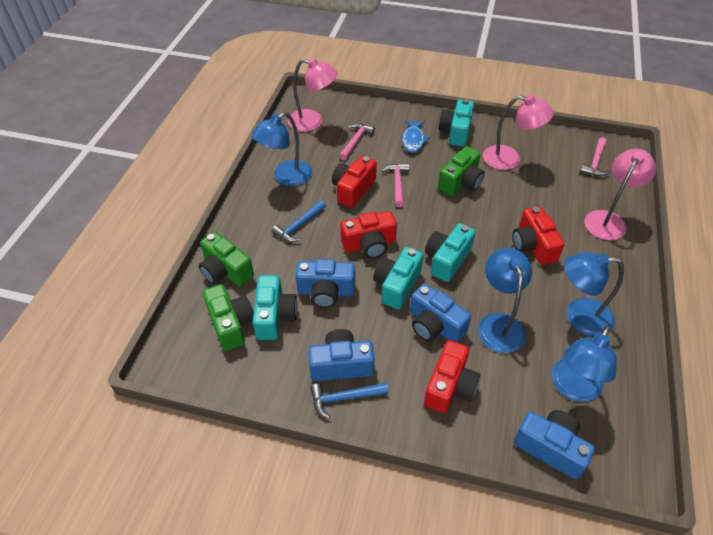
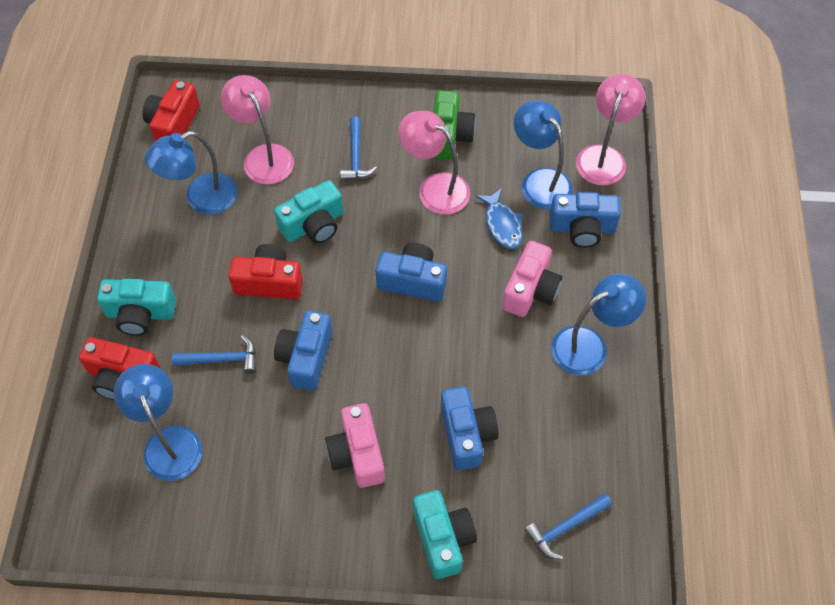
blue hammer: [272,200,326,242] [310,383,388,419] = 2 -> [172,335,256,374] [340,116,377,181] [525,494,612,560] = 3
green camera: [199,232,254,287] [203,284,254,351] [438,146,485,196] = 3 -> [433,90,476,160] = 1
pink camera: none = 0 -> [325,403,385,488] [502,241,562,317] = 2
pink hammer: [339,123,375,161] [382,163,409,207] [580,137,610,176] = 3 -> none = 0
red camera: [332,156,377,208] [341,211,397,259] [424,340,480,413] [512,206,565,265] = 4 -> [79,337,161,400] [142,80,200,141] [228,244,303,300] = 3
turquoise camera: [253,275,298,340] [373,247,423,309] [425,223,476,282] [439,99,474,147] = 4 -> [97,279,176,336] [274,180,343,244] [413,490,477,579] = 3

